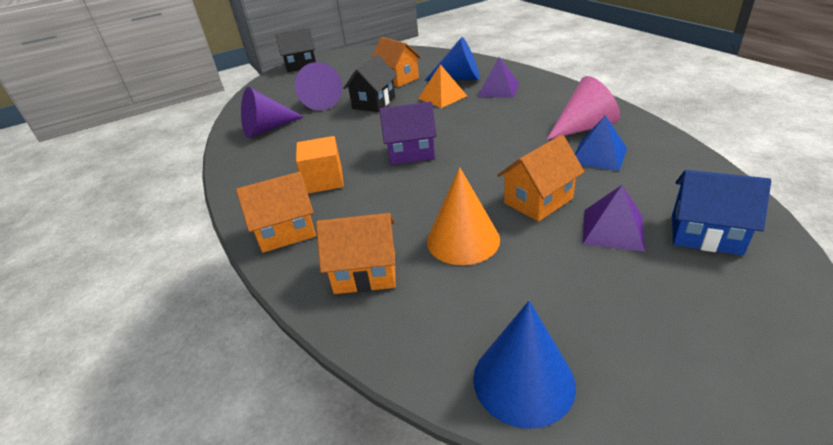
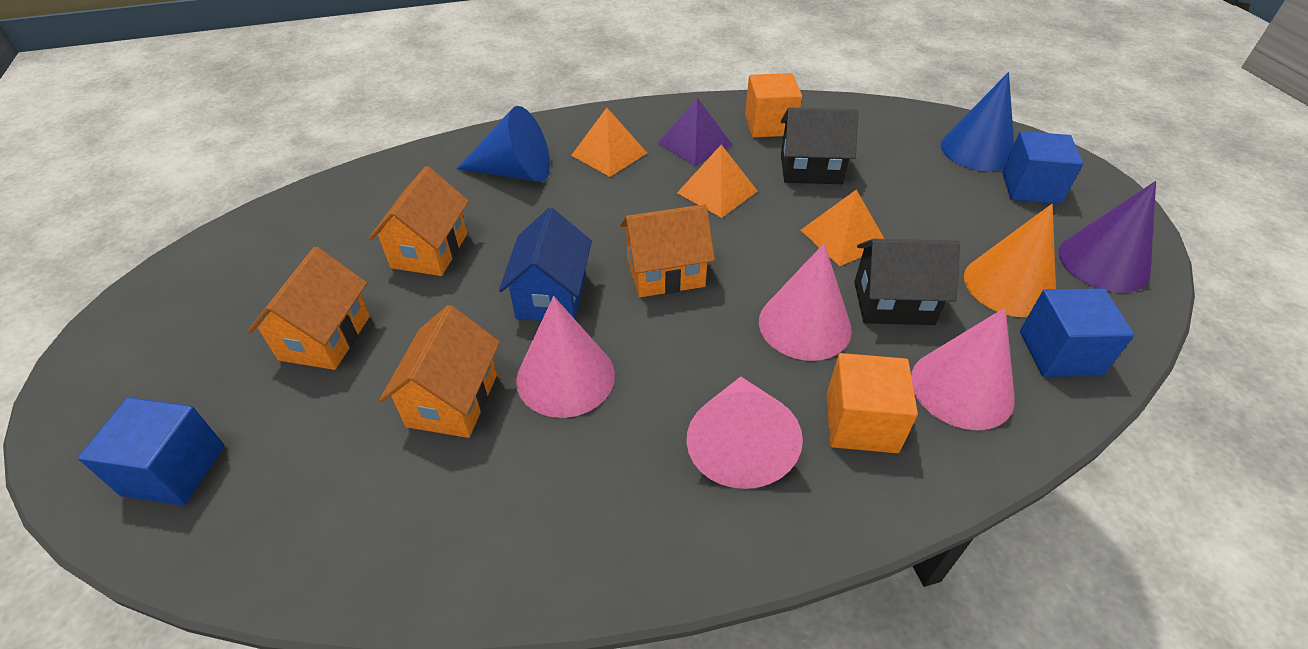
blue cube: none = 0 -> [78,397,224,506] [1002,131,1083,204] [1020,288,1135,377] = 3
blue pyramid: [575,115,627,171] = 1 -> none = 0
orange cube: [296,136,344,194] = 1 -> [745,73,802,138] [827,353,918,453] = 2
orange pyramid: [418,64,467,108] = 1 -> [571,108,647,177] [677,145,757,218] [800,190,884,266] = 3
pink cone: [546,76,620,140] = 1 -> [516,296,615,418] [686,376,803,489] [759,243,852,361] [911,308,1015,430] = 4
purple cone: [241,87,304,138] [295,62,342,110] = 2 -> [1058,181,1156,293] = 1
purple house: [379,102,437,165] = 1 -> none = 0
purple pyramid: [478,57,519,98] [582,185,645,252] = 2 -> [658,98,732,166] = 1

